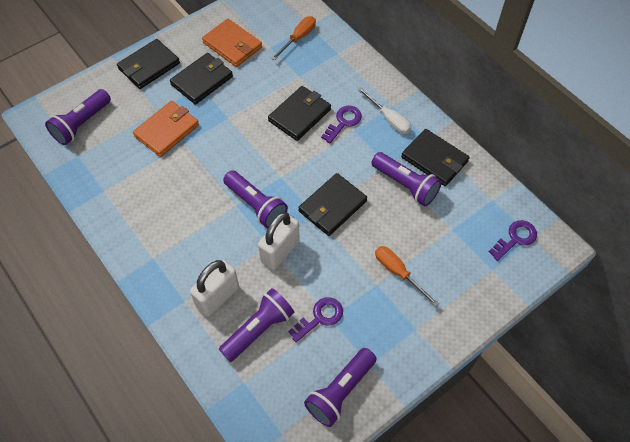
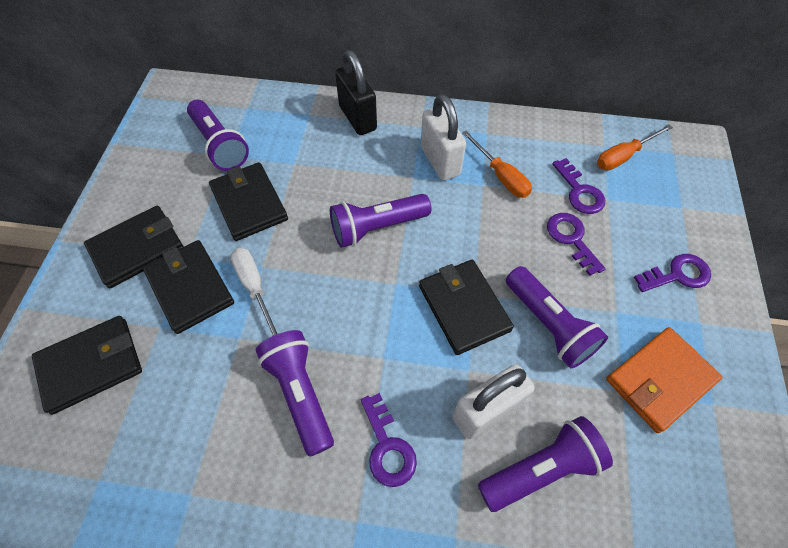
black padlock: none = 0 -> [335,50,377,135] = 1
orange wallet: [133,101,199,157] [202,19,262,67] = 2 -> [606,327,722,433] = 1
purple key: [288,297,343,342] [321,106,362,143] [489,220,537,261] = 3 -> [361,393,417,487] [547,213,606,276] [552,158,605,214] [634,254,711,292] = 4

